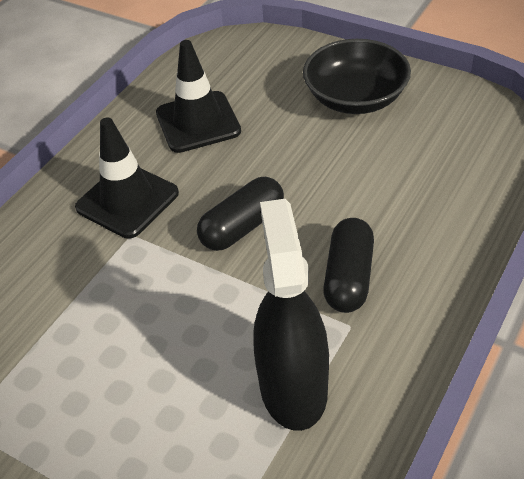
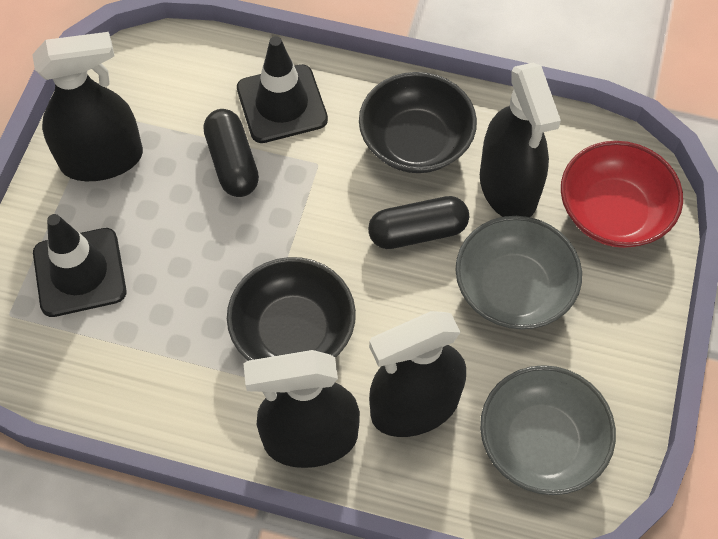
black bowl: [303,39,411,114] = 1 -> [227,257,356,361] [359,72,477,173] = 2
black spray bottle: [253,199,329,431] = 1 -> [32,32,143,181] [244,350,360,468] [369,311,466,437] [480,63,561,217] = 4
grey bowl: none = 0 -> [455,216,582,329] [480,365,616,495] = 2
red bowl: none = 0 -> [561,141,683,248] = 1

